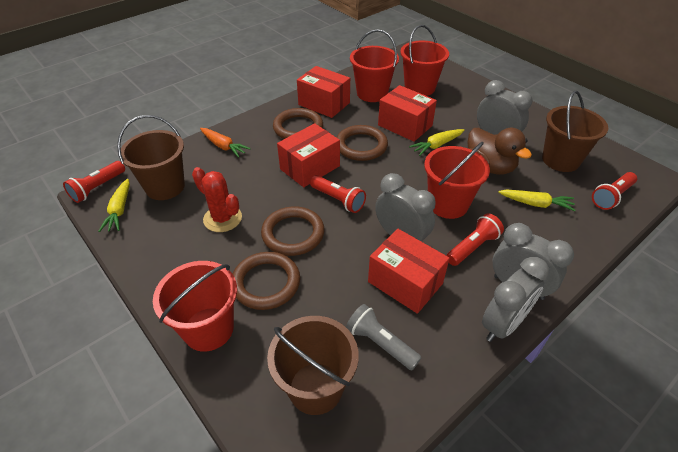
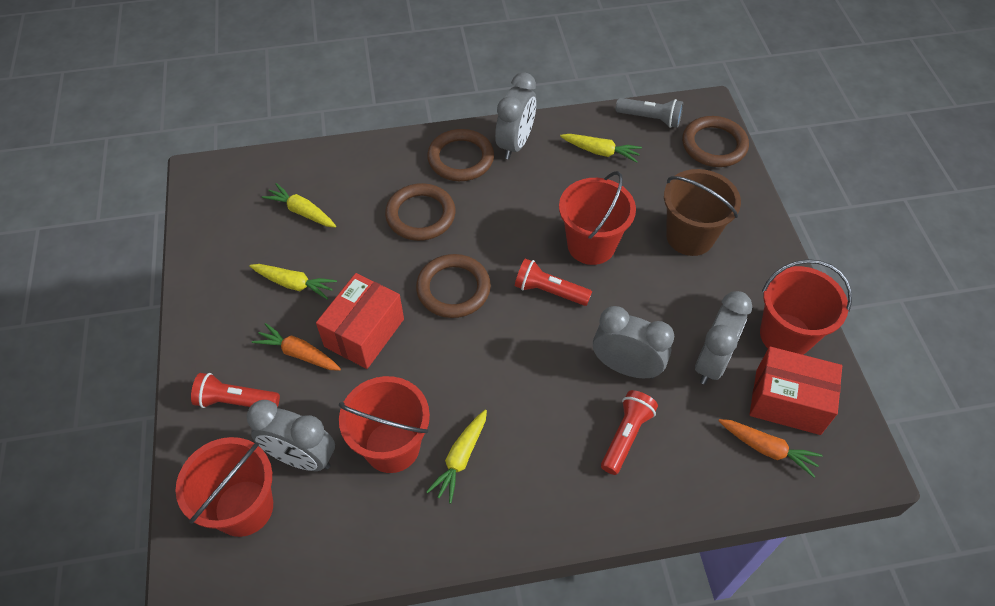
brown bucket: [117,115,185,200] [267,316,359,415] [542,91,608,172] = 3 -> [664,169,741,256] = 1
brown duck: [468,128,532,175] = 1 -> none = 0
orange carrot: [200,128,251,158] = 1 -> [252,323,341,371] [719,419,822,478] = 2
red box: [277,123,340,187] [297,66,350,118] [368,229,450,314] [378,85,437,142] = 4 -> [316,273,404,369] [749,347,842,435] = 2
red cactus: [192,167,242,232] = 1 -> none = 0
red flashlight: [63,161,125,203] [310,175,366,213] [446,213,504,266] [592,172,637,210] = 4 -> [191,373,280,408] [515,259,592,306] [601,390,658,475] = 3
yellow carrot: [98,179,130,232] [409,129,465,156] [498,190,575,211] = 3 -> [249,264,337,300] [262,183,336,227] [426,409,487,504] [560,134,642,163] = 4

